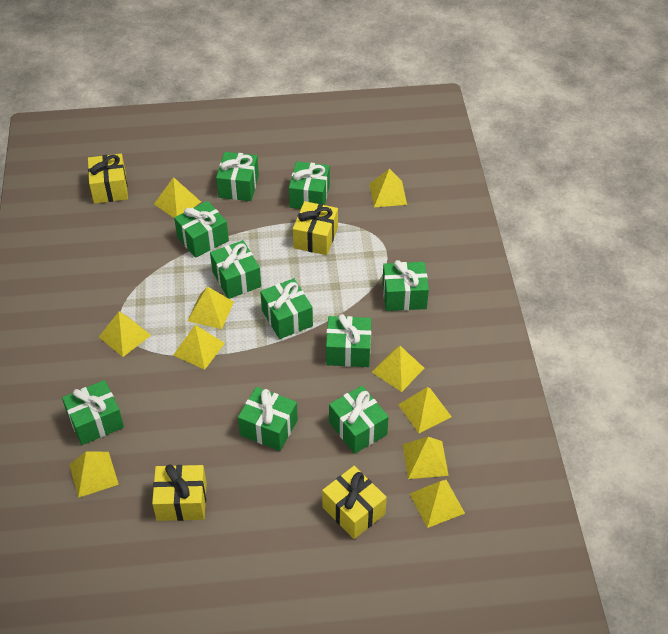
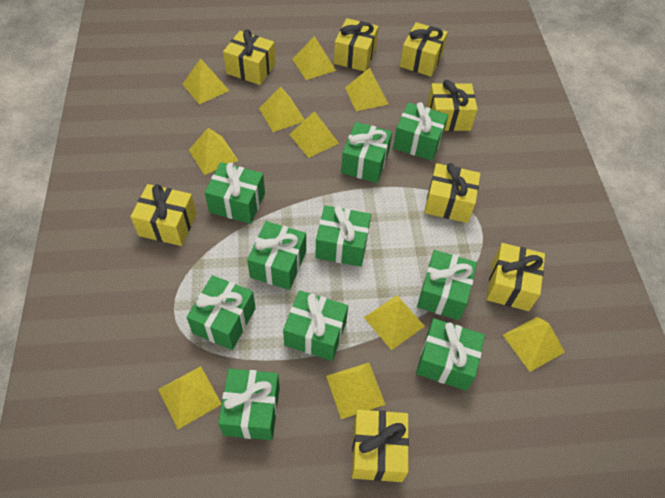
yellow gift: [88,154,128,204] [152,464,207,521] [293,201,338,255] [322,466,387,539] = 4 -> [130,184,197,246] [223,29,276,85] [334,18,379,71] [352,409,409,482] [400,22,448,76] [424,163,481,223] [427,80,478,131] [486,243,545,311] = 8

